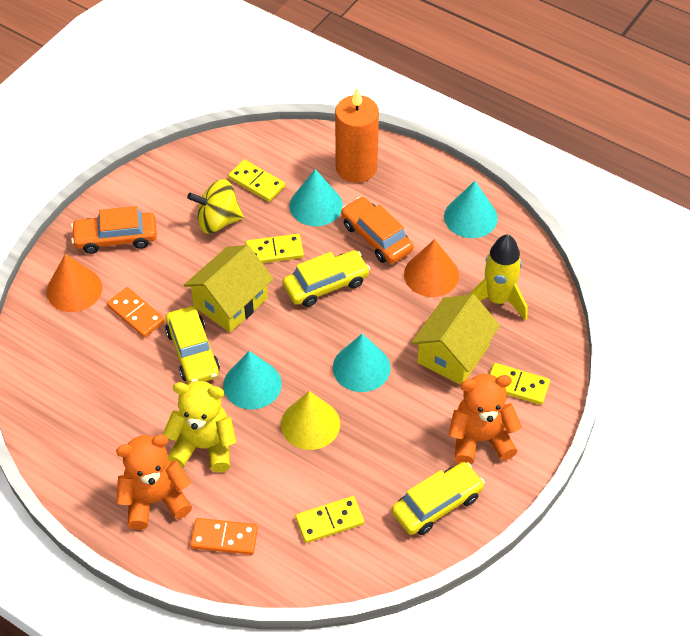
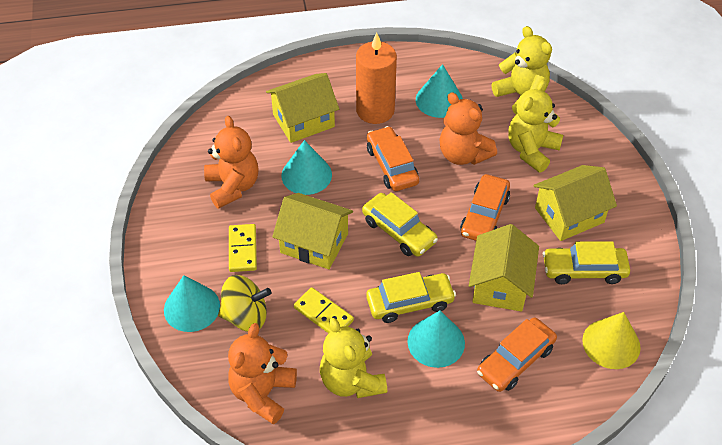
orange car: [71,206,157,254] [341,197,414,264] = 2 -> [367,126,419,191] [460,174,510,241] [477,317,557,392] = 3
orange cone: [46,254,102,312] [404,239,459,297] = 2 -> none = 0
orange domino: [107,287,165,338] [190,518,258,555] = 2 -> none = 0
orange teddy bear: [116,434,192,530] [448,374,522,464] = 2 -> [204,116,259,209] [228,323,297,425] [439,92,497,165] = 3
yellow domino: [228,160,285,202] [245,234,304,263] [295,496,364,543] [490,363,550,405] = 4 -> [229,224,257,272] [294,287,354,333] = 2
yellow house: [184,245,273,333] [411,294,500,385] = 2 -> [266,73,339,143] [272,193,353,269] [469,224,539,312] [533,165,617,241] = 4
yellow rocket: [469,234,528,321] = 1 -> none = 0
yellow teddy bear: [163,381,236,473] = 1 -> [320,318,387,398] [492,26,552,114] [508,80,563,173] = 3

